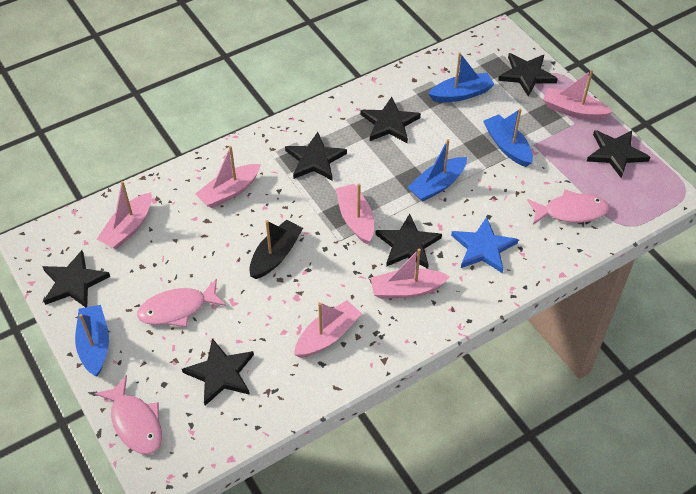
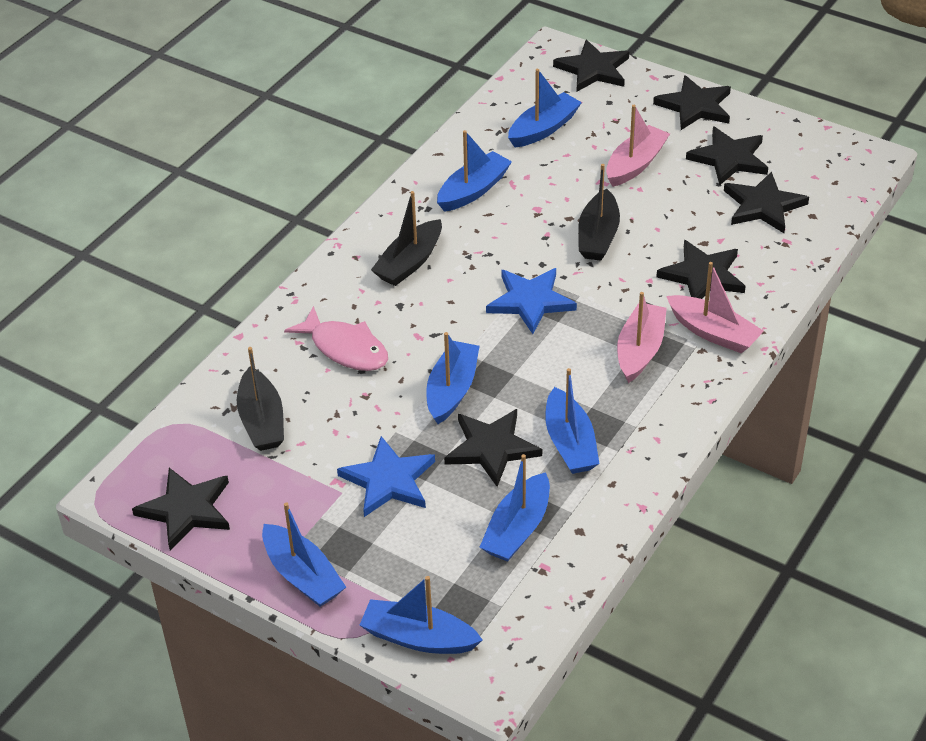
black boat: [249,220,303,279] = 1 -> [237,347,284,451] [371,191,442,286] [578,164,620,261] = 3
blue boat: [75,305,109,376] [407,139,467,202] [428,52,495,102] [483,109,533,167] = 4 -> [262,502,346,607] [360,576,482,654] [426,332,480,424] [437,130,512,212] [479,454,550,562] [508,69,582,147] [545,368,599,474] = 7
blue star: [451,217,518,273] = 1 -> [337,436,435,517] [486,268,577,334] = 2
pink boat: [97,181,152,249] [195,146,261,208] [294,301,362,358] [336,183,374,244] [371,249,450,299] [543,70,613,120] = 6 -> [606,105,670,187] [617,292,667,383] [666,262,764,353] = 3
pink fish: [94,375,162,455] [137,279,226,327] [527,189,610,224] = 3 -> [284,306,388,371] = 1

